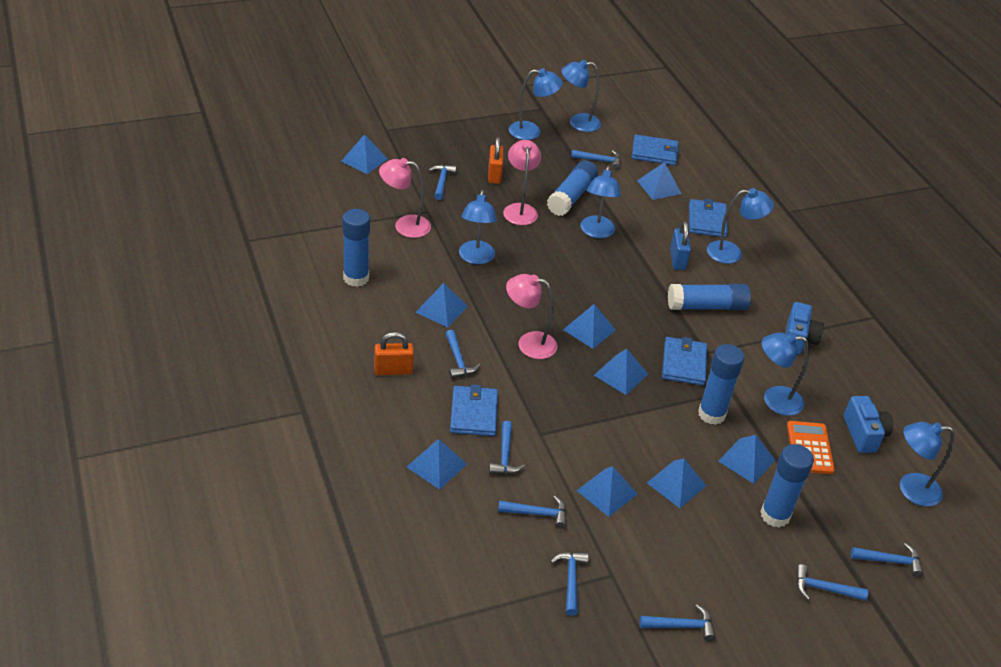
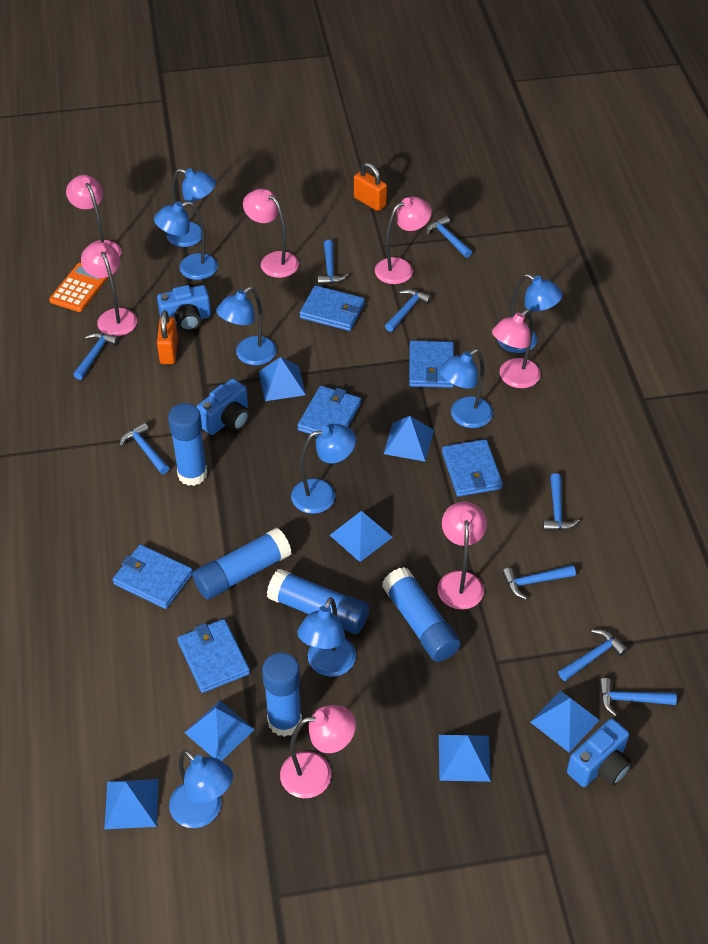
blue camera: [785,302,824,354] [844,396,893,453] = 2 -> [157,285,211,331] [197,379,250,435] [567,718,632,787] = 3
blue lamp: [459,190,497,264] [509,68,563,140] [561,60,601,132] [580,165,621,238] [707,188,774,264] [762,332,809,416] [900,422,954,507] = 7 -> [154,201,218,280] [166,168,216,247] [169,750,233,828] [216,286,277,365] [291,424,356,514] [297,597,356,677] [439,349,493,428] [497,274,563,353] = 8
blue padlock: [670,221,691,270] = 1 -> none = 0
blue pyramid: [341,134,388,174] [407,439,467,490] [416,283,468,327] [563,304,616,349] [577,466,637,517] [594,349,648,395] [637,162,682,200] [647,458,706,508] [718,435,775,484] = 9 -> [104,779,159,829] [184,700,255,761] [259,357,306,401] [330,511,393,562] [384,416,434,462] [439,735,491,782] [530,691,600,753] = 7
blue wallet: [450,384,498,436] [632,135,679,165] [662,337,707,385] [689,199,728,237] = 4 -> [112,544,193,609] [177,619,250,693] [297,386,361,436] [300,285,365,331] [409,341,454,388] [442,439,503,497] = 6
pink lamp: [379,158,431,238] [503,140,541,225] [506,274,558,359] = 3 -> [66,175,122,258] [81,242,137,336] [243,189,299,278] [280,705,356,798] [375,196,432,284] [437,502,487,610] [492,309,541,388] = 7

